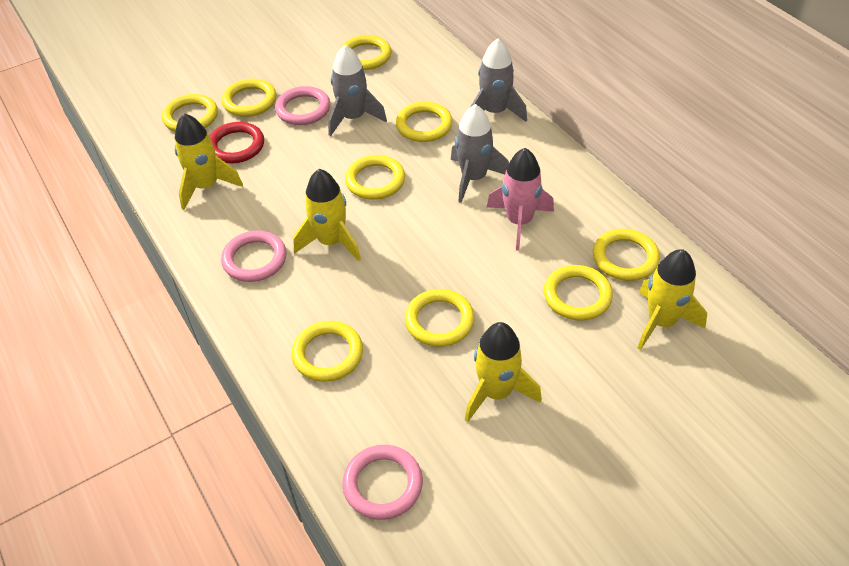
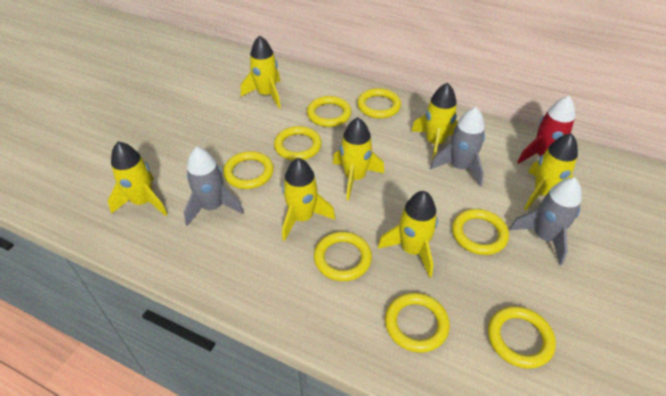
pink ring: [221,230,287,282] [275,86,330,125] [342,445,423,520] = 3 -> none = 0
pink rocket: [486,148,554,251] = 1 -> none = 0
red ring: [209,122,264,163] = 1 -> none = 0
red rocket: none = 0 -> [517,96,575,164] = 1
yellow ring: [162,94,218,132] [222,78,276,117] [291,321,363,382] [340,35,391,70] [345,155,405,200] [396,102,453,142] [405,289,475,347] [544,265,613,321] [593,229,660,281] = 9 -> [223,151,274,189] [274,126,322,160] [307,96,351,127] [314,232,372,281] [357,88,401,119] [385,293,450,353] [452,209,509,255] [488,306,556,369] = 8
yellow rocket: [175,113,243,210] [293,169,361,261] [465,322,542,423] [638,249,707,350] = 4 -> [107,141,168,216] [241,35,281,108] [282,158,335,241] [333,117,384,200] [378,191,438,278] [411,83,458,161] [524,133,578,210] = 7

